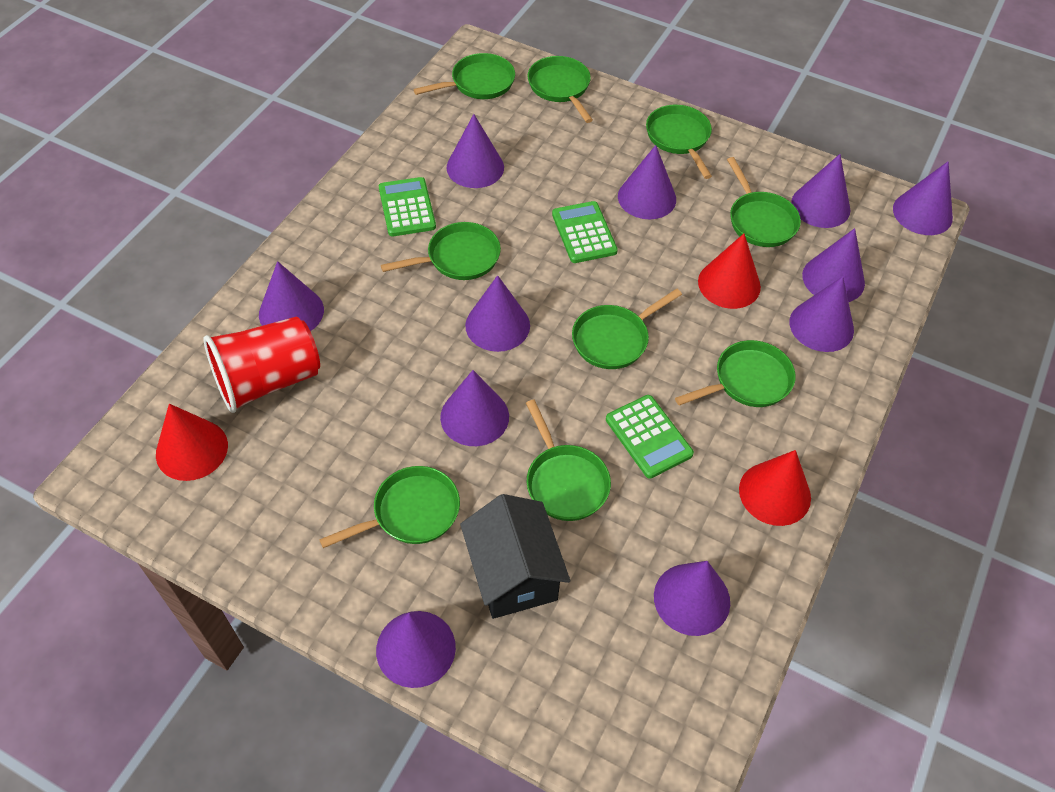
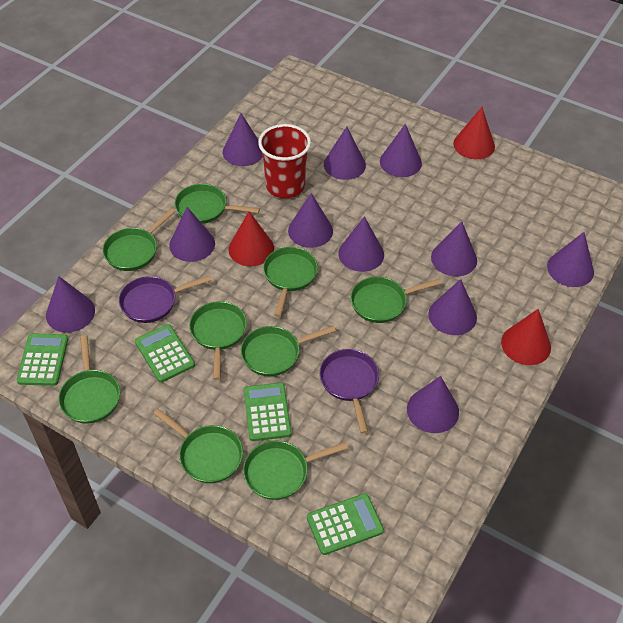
black house: [460,494,570,619] = 1 -> none = 0
green calculator: [379,177,436,236] [552,201,618,263] [606,395,694,479] = 3 -> [17,333,68,386] [135,324,195,383] [244,383,291,441] [307,493,384,555] = 4
purple pan: none = 0 -> [119,275,211,323] [319,349,379,434] = 2

